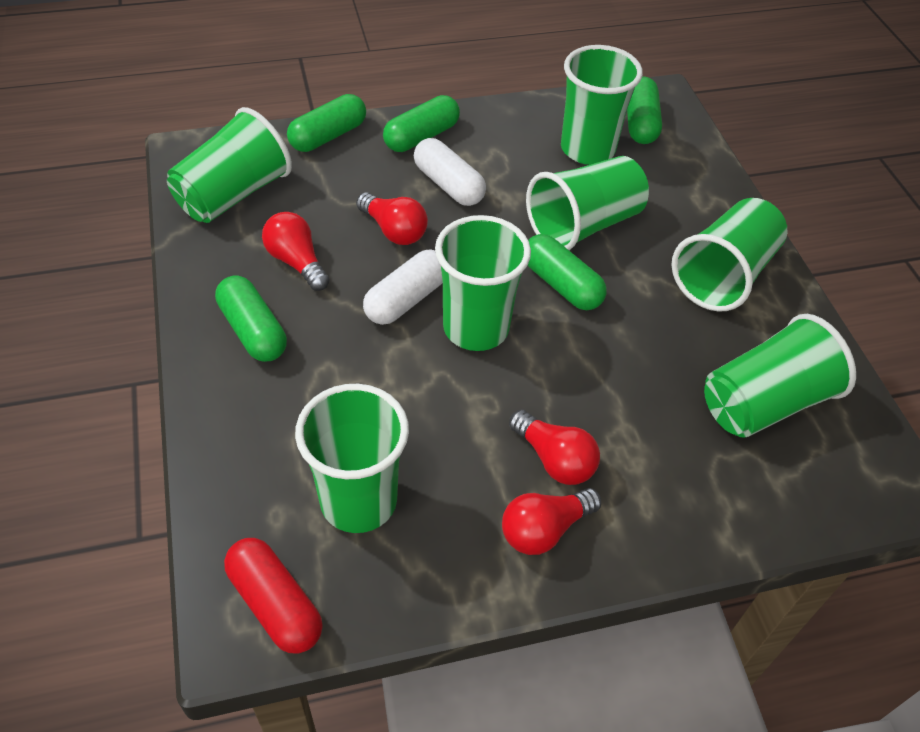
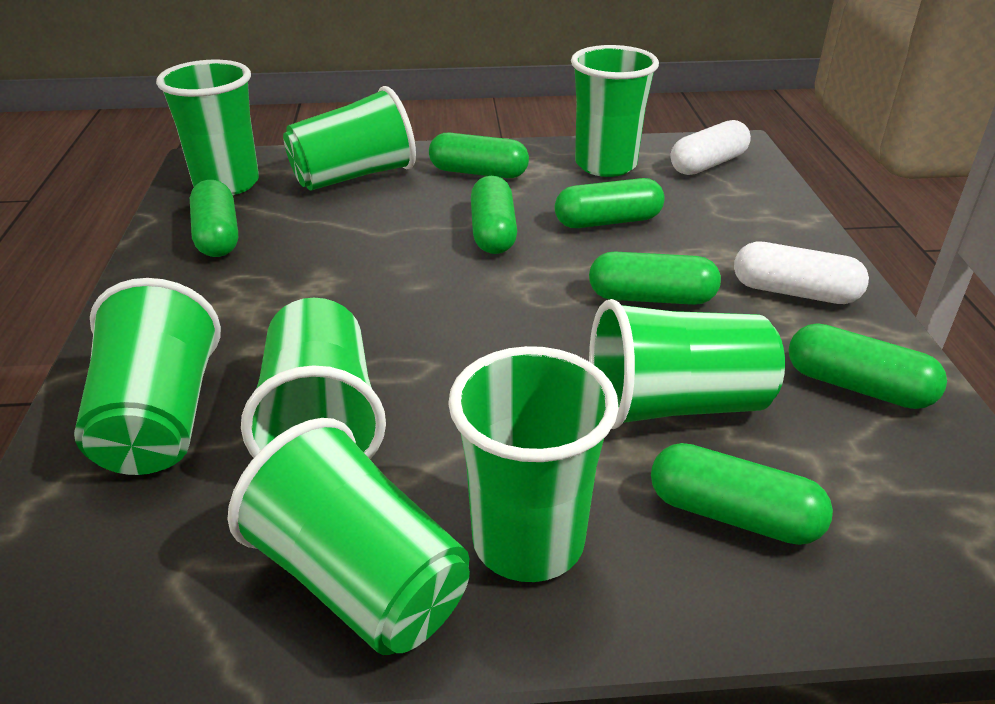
green capsule: [215,275,287,362] [287,94,366,152] [383,95,460,152] [528,234,607,310] [627,76,662,144] = 5 -> [190,180,238,257] [429,132,529,178] [471,176,517,254] [555,178,665,228] [589,252,721,305] [651,443,833,545] [788,323,947,409] = 7
green cup: [167,107,292,223] [295,384,409,533] [435,215,531,351] [526,156,649,250] [561,45,643,165] [671,198,788,312] [704,314,856,438] = 7 -> [74,278,221,475] [156,60,259,195] [227,418,470,655] [241,298,386,459] [283,86,416,191] [448,346,619,582] [571,45,659,177] [589,299,785,429] = 8
red capsule: [224,538,323,654] = 1 -> none = 0
red light bulb: [262,212,330,291] [356,192,428,245] [502,488,601,555] [509,409,600,485] = 4 -> none = 0

